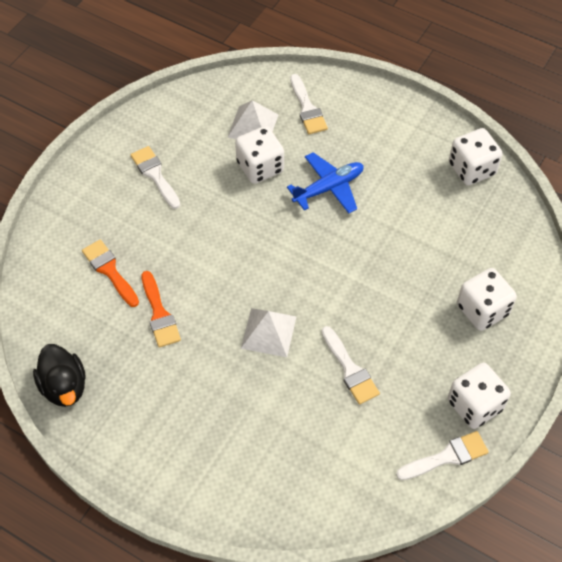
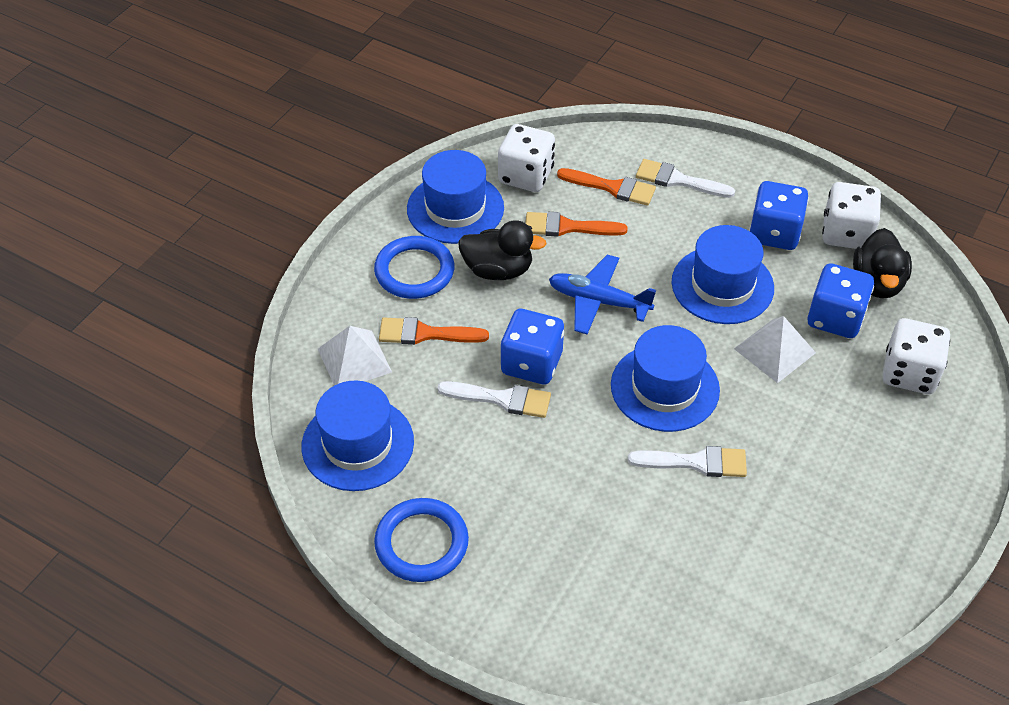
black duck: [33,344,86,407] = 1 -> [458,220,547,280] [853,228,912,298] = 2
blue dice: none = 0 -> [501,309,564,384] [749,181,808,250] [808,263,874,338] = 3
blue hat: none = 0 -> [302,380,414,491] [407,150,504,244] [611,325,720,432] [672,225,774,324] = 4
blue ring: none = 0 -> [374,236,455,299] [374,498,469,582] = 2
orange brush: [82,239,139,307] [141,271,181,348] = 2 -> [379,317,489,345] [525,212,628,237] [557,168,656,206] = 3
white brush: [131,146,180,209] [290,74,328,134] [321,326,380,405] [396,431,488,480] = 4 -> [437,381,551,418] [628,446,747,477] [636,159,735,198] = 3
white dice: [235,126,284,184] [448,363,511,429] [449,128,503,185] [457,268,517,331] = 4 -> [498,124,555,192] [822,182,881,249] [882,318,950,394] = 3

